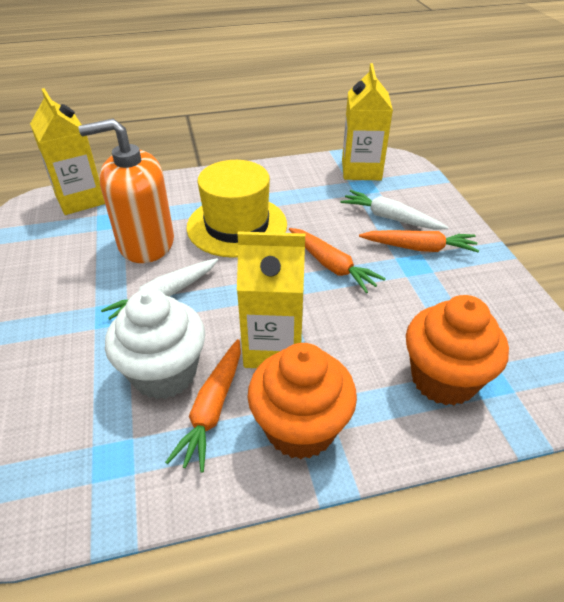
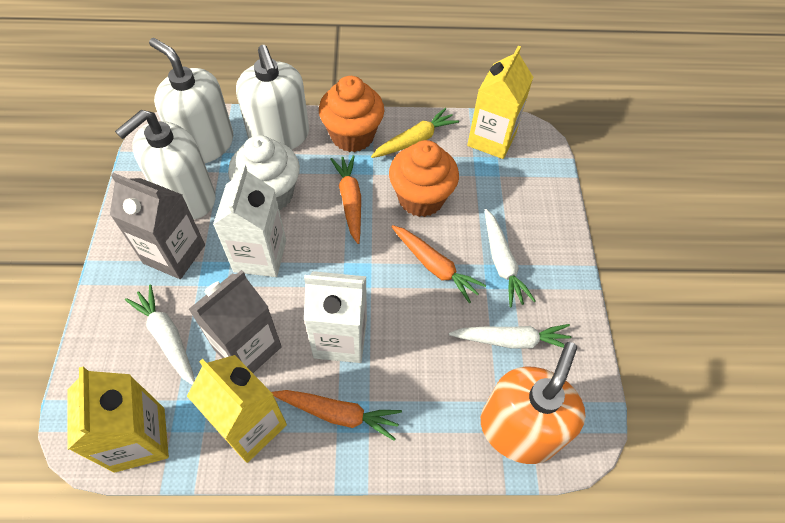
grey carton: none = 0 -> [110,173,205,279] [189,270,282,373] = 2
white carrot: [101,258,218,320] [340,190,448,230] = 2 -> [125,284,195,385] [449,324,572,349] [485,209,536,307] = 3
white carton: none = 0 -> [213,164,286,277] [304,271,367,363] = 2
white soap dispenser: none = 0 -> [115,110,216,219] [149,38,233,163] [236,45,309,150] = 3
yellow carrot: none = 0 -> [371,108,459,158] = 1
yellow hat: [186,160,287,258] = 1 -> none = 0

